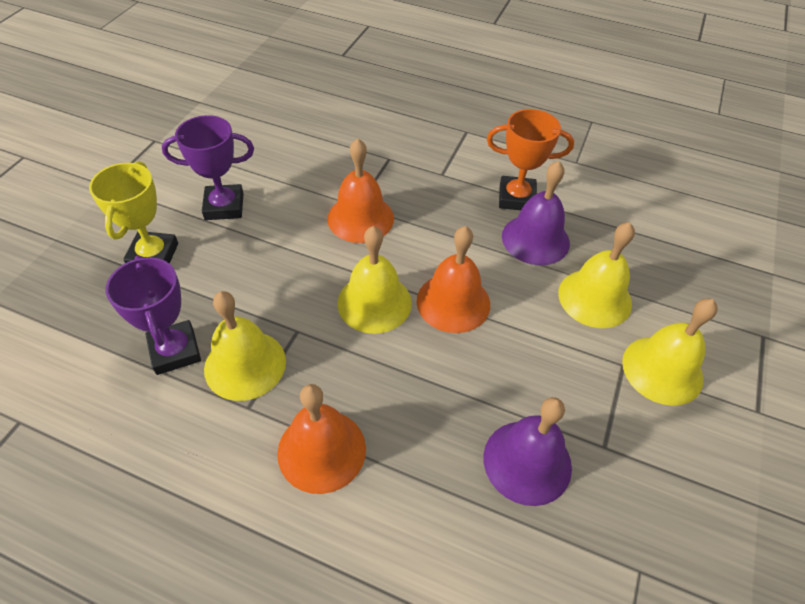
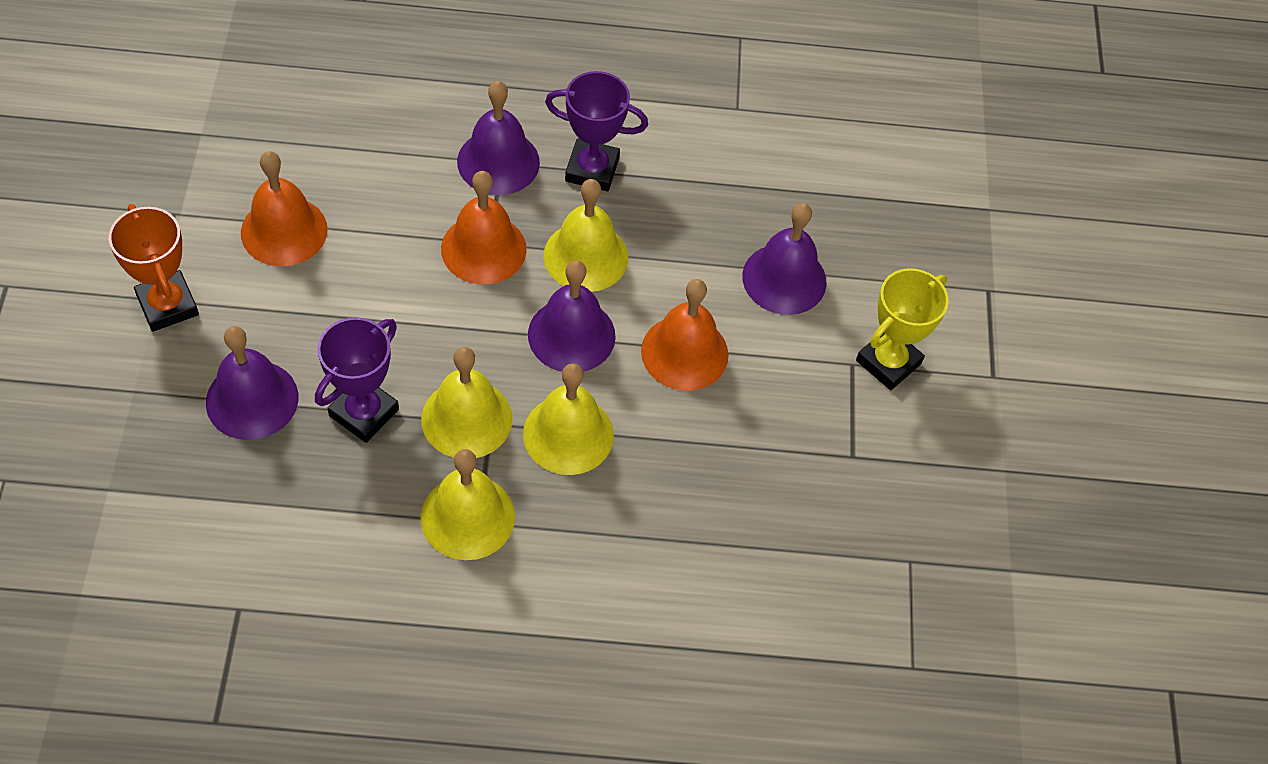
purple bell: [484,397,572,506] [502,161,570,265] = 2 -> [206,326,298,440] [457,81,540,195] [528,260,616,372] [742,203,827,315] = 4

